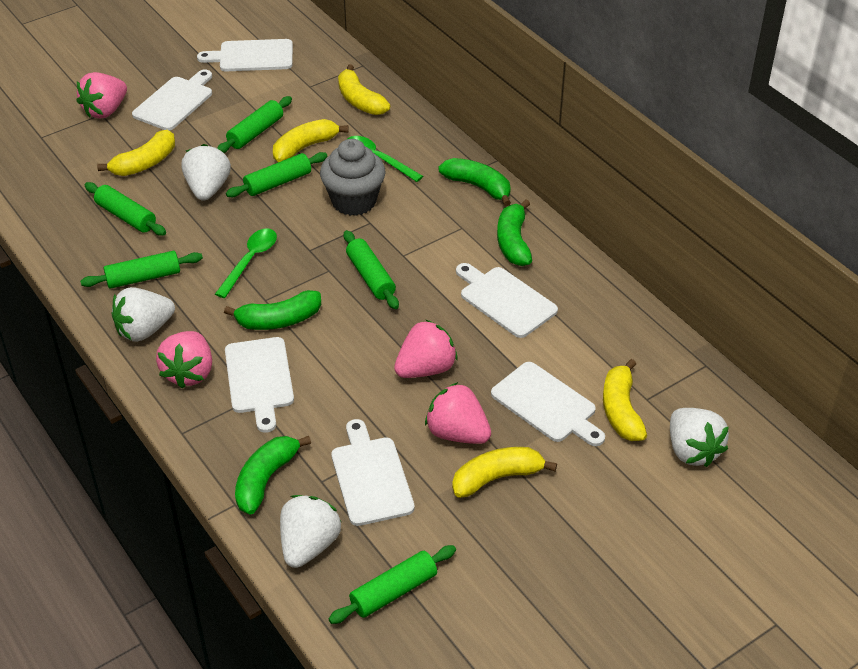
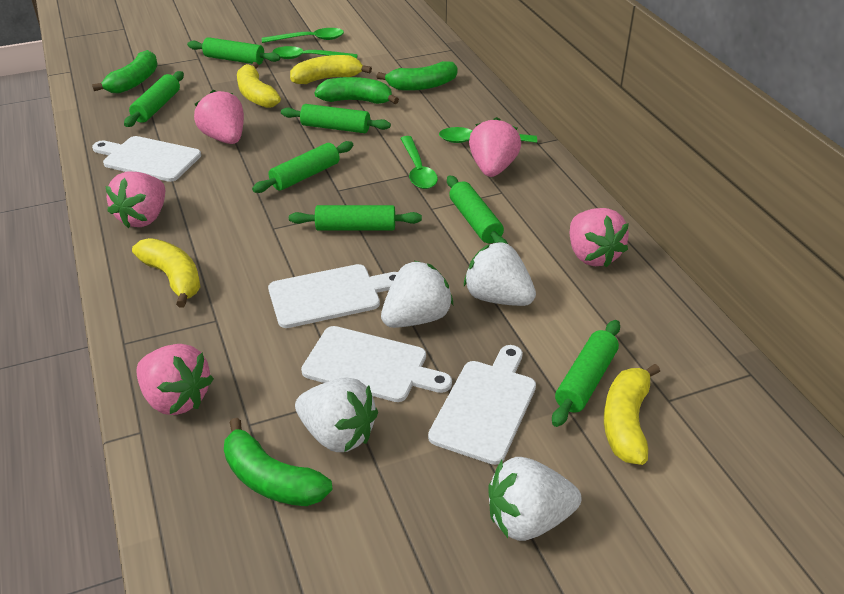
green rolling pin: [80,251,203,289] [85,182,166,236] [217,96,292,153] [226,152,327,197] [329,545,456,624] [344,230,399,309] = 6 -> [124,71,184,127] [187,37,281,65] [252,141,353,193] [281,104,391,133] [289,205,422,231] [447,176,508,244] [552,320,620,427] = 7
green spoon: [215,228,277,298] [346,136,423,182] = 2 -> [262,28,344,43] [272,46,358,59] [400,136,438,189] [439,127,537,143] = 4
grey cupcake: [320,139,386,216] = 1 -> none = 0
pink strawberry: [77,72,127,119] [156,331,212,389] [394,319,458,378] [425,382,491,444] = 4 -> [106,171,165,228] [137,344,214,415] [194,90,244,144] [469,117,521,177] [570,208,629,268] = 5
white cutting board: [132,69,212,131] [197,39,293,71] [225,337,294,433] [331,419,415,526] [456,263,558,338] [491,362,605,446] = 6 -> [92,136,201,182] [268,264,398,328] [301,326,452,402] [428,345,536,465] = 4
yellow banana: [97,130,175,176] [273,119,349,162] [338,65,390,115] [452,447,557,498] [603,359,647,441] = 5 -> [132,238,200,308] [237,62,281,108] [290,55,372,84] [604,364,660,465] = 4

